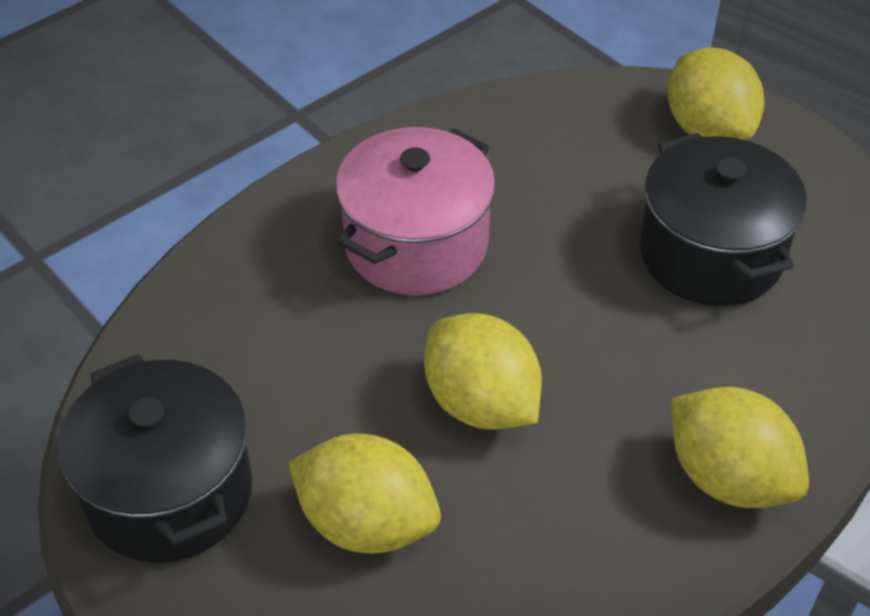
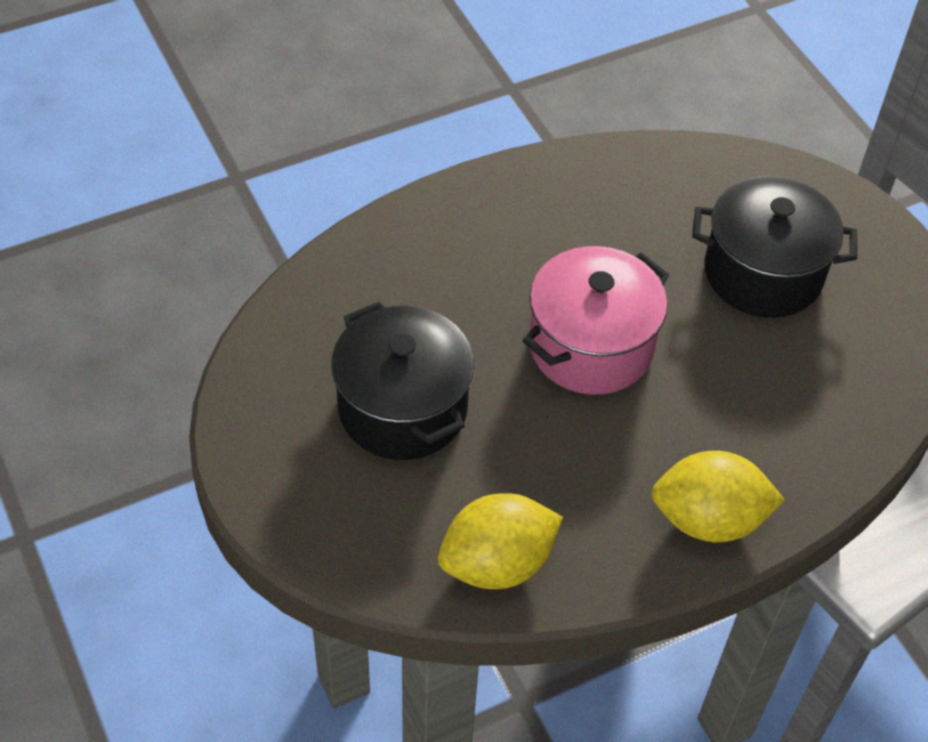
yellow lemon: [288,434,441,553] [424,313,542,430] [667,47,764,140] [670,387,809,508] = 4 -> [438,493,563,589] [651,451,785,543] = 2

